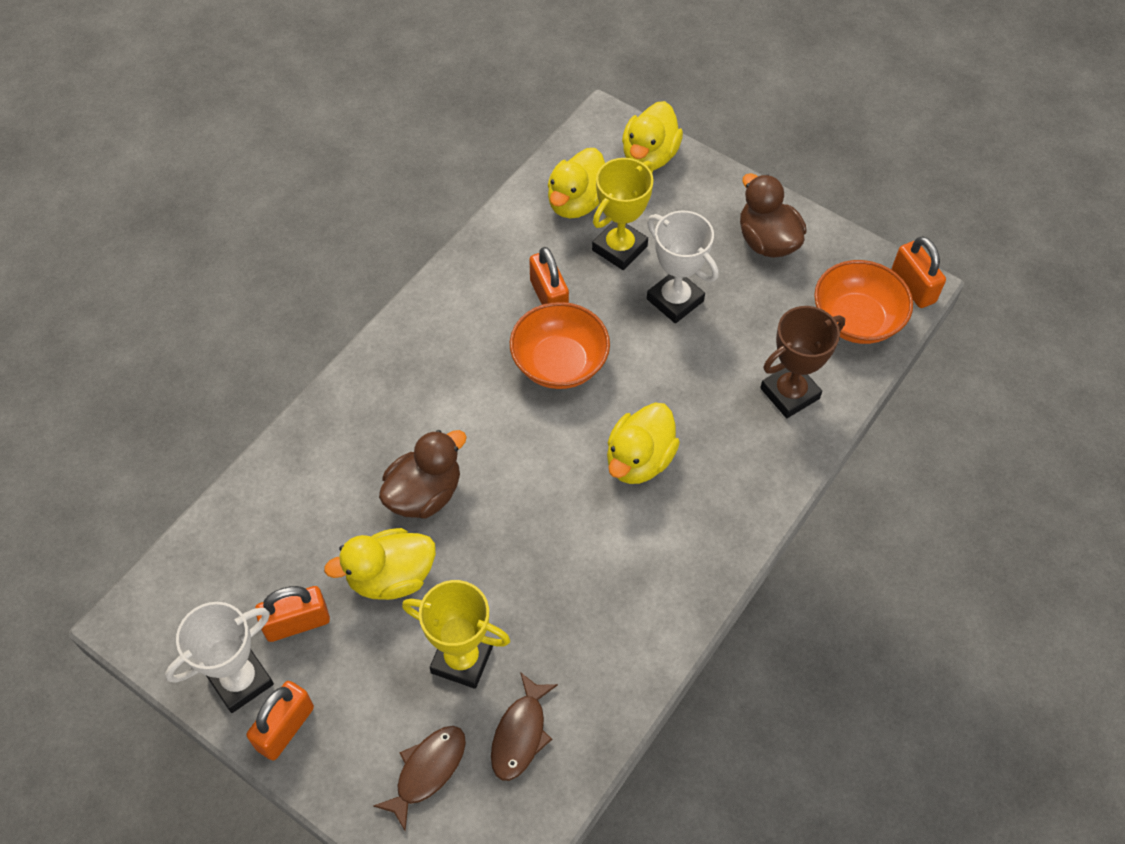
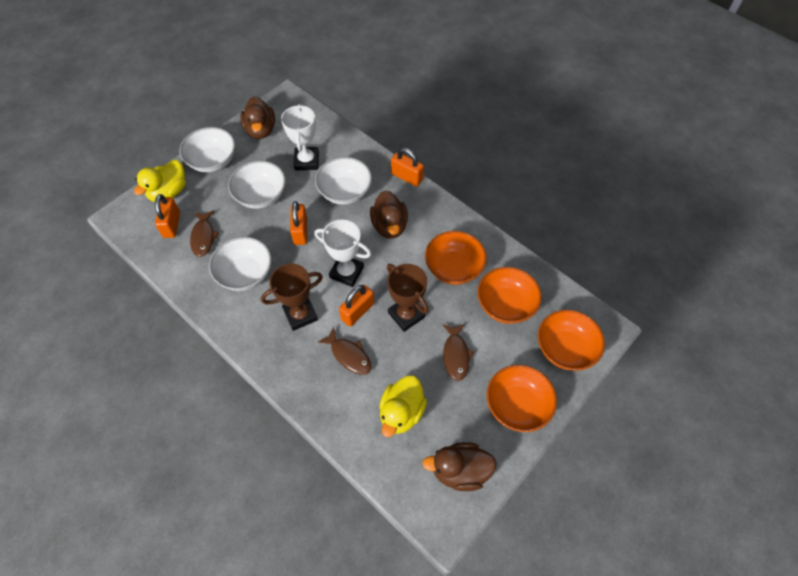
brown duck: [379,430,467,519] [740,173,807,258] = 2 -> [240,96,275,139] [370,190,408,239] [422,442,497,491] = 3
brown fish: [373,726,466,831] [491,672,558,781] = 2 -> [190,211,219,257] [318,327,371,375] [443,324,474,381] = 3
brown trophy: [760,306,845,418] = 1 -> [261,264,323,331] [387,264,429,332] = 2
orange bowl: [510,302,610,389] [814,260,913,344] = 2 -> [425,231,487,285] [477,267,542,324] [487,365,557,432] [538,310,605,371] = 4
white bowl: none = 0 -> [179,127,235,173] [209,237,271,291] [228,161,286,209] [315,157,372,205] = 4
yellow duck: [324,528,436,600] [548,148,605,218] [607,403,680,484] [622,101,683,170] = 4 -> [134,160,186,202] [379,375,427,437] = 2
yellow trophy: [402,580,510,689] [592,158,654,270] = 2 -> none = 0

